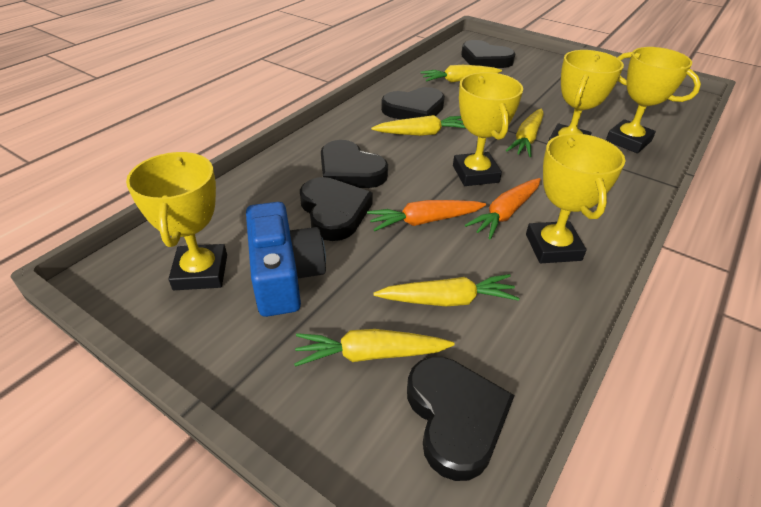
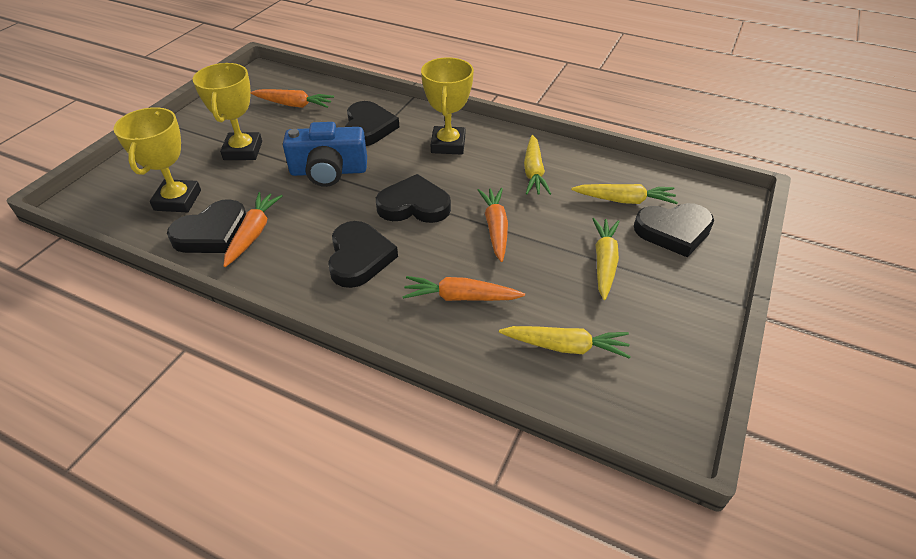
orange carrot: [367,200,486,231] [465,178,541,239] = 2 -> [223,192,282,267] [250,89,334,108] [402,276,525,301] [478,188,508,262] = 4
yellow carrot: [294,329,454,367] [371,115,466,136] [373,274,520,306] [420,65,502,83] [506,109,544,157] = 5 -> [499,326,631,359] [524,135,551,195] [571,184,678,204] [592,218,620,300] = 4
yellow trophy: [126,152,227,290] [453,72,523,186] [526,133,625,263] [548,50,624,142] [606,47,701,153] = 5 -> [114,107,201,212] [193,63,262,160] [421,57,474,155] = 3

